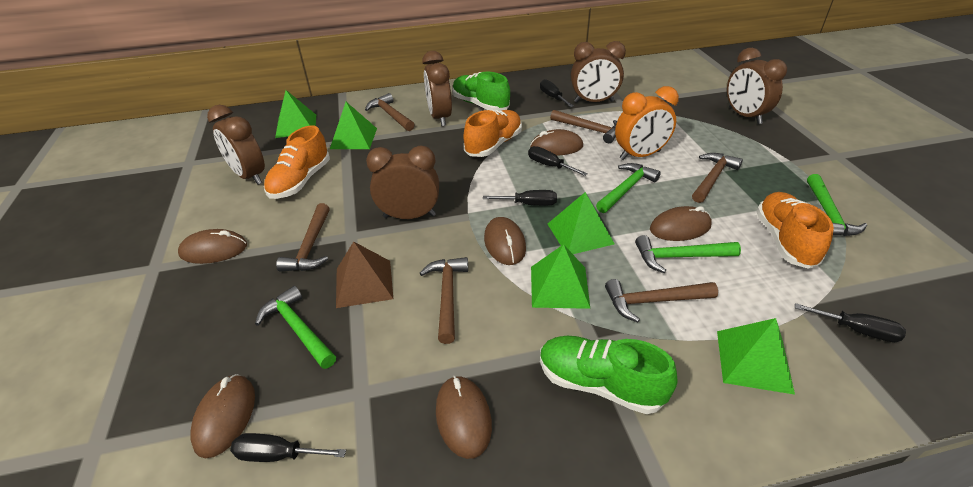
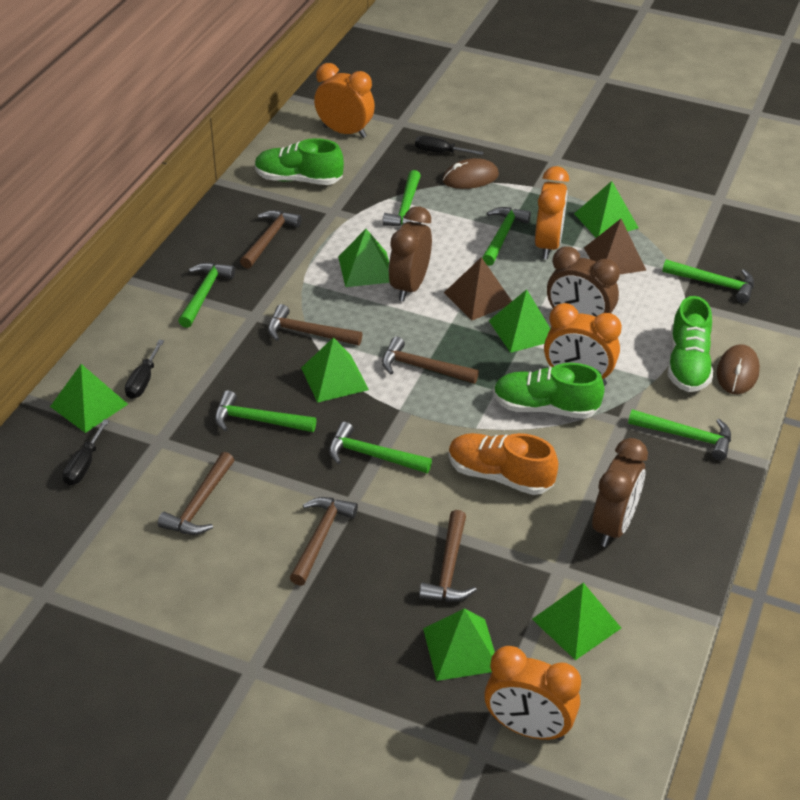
black screwdriver: [230,433,346,462] [483,190,557,206] [528,146,588,176] [540,79,573,107] [795,303,906,342] = 5 -> [62,419,109,485] [125,340,164,399] [415,136,484,155] = 3
brown clock: [207,105,265,185] [366,146,439,219] [422,51,452,126] [571,41,626,103] [727,48,787,124] = 5 -> [389,206,432,301] [547,247,620,317] [592,438,648,547] = 3
brown mouse: [178,229,247,264] [191,374,255,458] [436,375,492,459] [484,217,526,265] [530,129,583,156] [650,206,712,241] = 6 -> [442,158,499,189] [717,344,760,394] = 2
brown pyramid: [336,241,393,308] = 1 -> [444,257,512,320] [584,219,647,274] = 2
green hammer: [255,286,336,369] [596,163,661,213] [635,235,741,273] [807,174,867,236] = 4 -> [178,263,235,328] [215,390,316,432] [329,422,432,473] [382,170,422,226] [482,207,531,266] [628,409,731,461] [662,260,754,303] = 7
green pyramid: [275,90,316,138] [330,102,377,149] [531,244,590,309] [548,192,615,254] [717,318,795,395] = 5 -> [50,364,128,433] [301,337,369,403] [338,229,390,287] [423,609,495,681] [489,289,550,353] [532,583,621,660] [574,181,639,238] = 7
green shoe: [452,72,510,111] [540,336,677,414] = 2 -> [255,138,344,185] [493,363,605,419] [668,296,713,392] = 3
orange clock: [615,86,679,160] = 1 -> [314,63,375,138] [484,646,581,741] [535,166,569,259] [544,303,622,386] = 4
orange shoe: [264,125,330,199] [464,110,522,157] [756,192,834,269] = 3 -> [448,433,558,495] = 1

